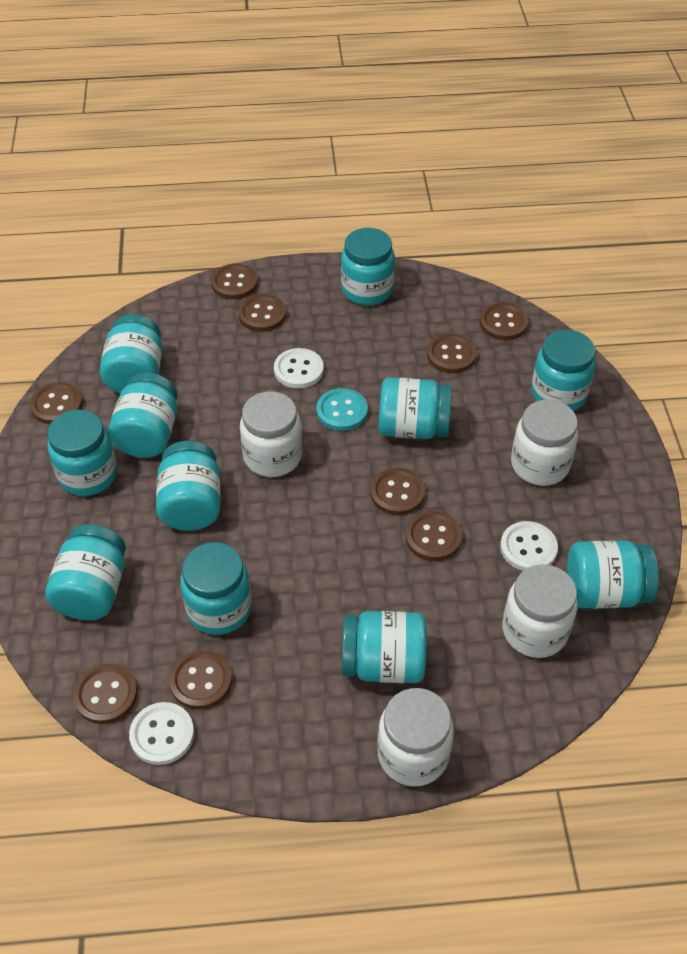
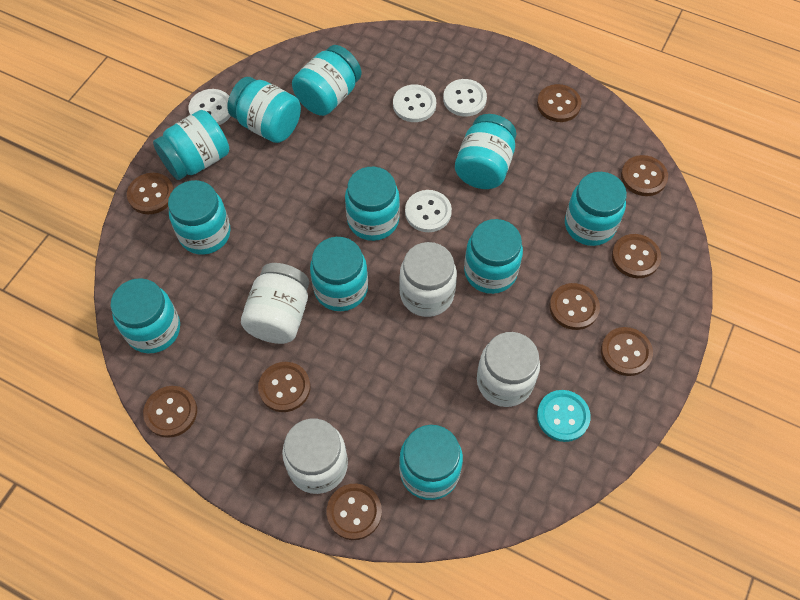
white button: [129,702,194,765] [274,348,324,388] [500,521,558,571] = 3 -> [188,89,231,125] [393,84,436,122] [405,190,452,232] [443,79,487,116] = 4

